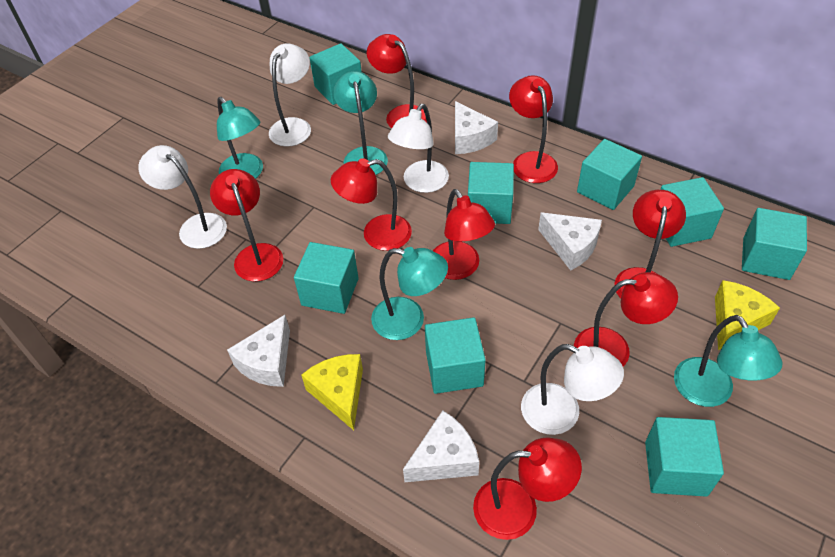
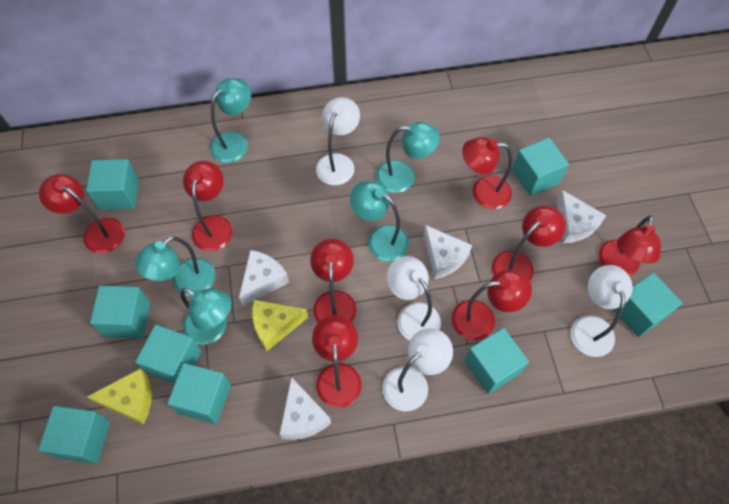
turquoise lamp: [217,97,263,179] [333,71,388,175] [371,247,448,340] [674,315,783,407] = 4 -> [135,236,215,296] [180,288,232,345] [210,78,251,163] [350,181,409,261] [376,122,440,193] = 5

